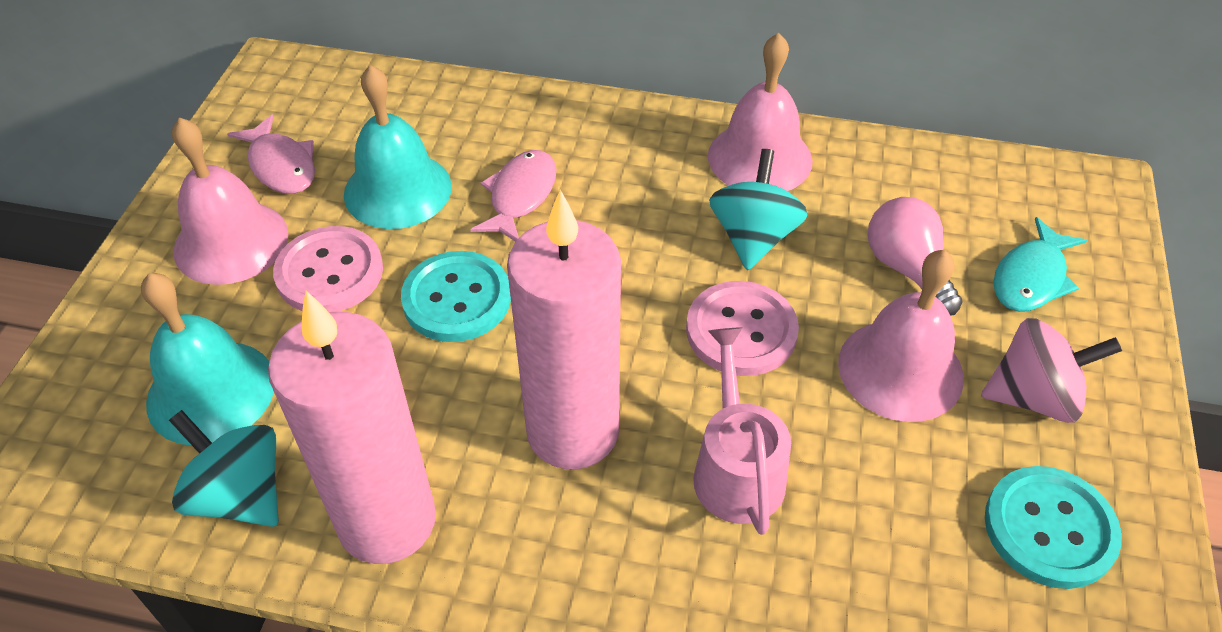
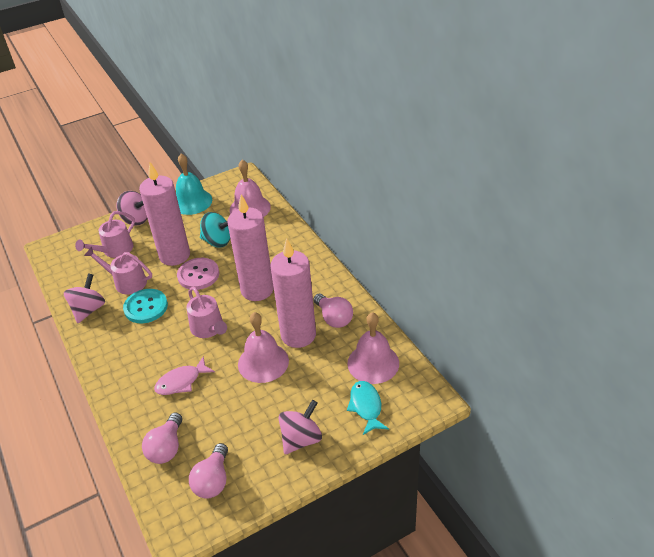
pink button: [273,226,383,312] [686,281,799,376] = 2 -> [177,258,219,290] = 1
pink candle: [268,291,436,564] [507,190,621,470] = 2 -> [139,162,190,266] [227,194,274,301] [270,238,316,348] = 3
pink fish: [227,115,315,194] [470,150,557,242] = 2 -> [154,356,215,395] = 1
pink light bulb: [868,197,962,316] = 1 -> [142,413,182,464] [189,443,228,499] [313,294,353,328] = 3
pink spinning top: [981,318,1122,423] = 1 -> [64,273,105,323] [116,191,148,226] [278,400,322,455] = 3
pink watering can: [693,327,791,535] = 1 -> [75,211,135,258] [84,247,152,294] [186,287,227,338] = 3
turquoise bell: [141,273,274,446] [344,65,452,229] = 2 -> [176,154,212,215] = 1
turquoise button: [401,251,511,342] [985,466,1122,589] = 2 -> [123,289,168,323] = 1
turquoise spinning top: [169,410,279,527] [709,149,808,270] = 2 -> [200,212,230,247] = 1

